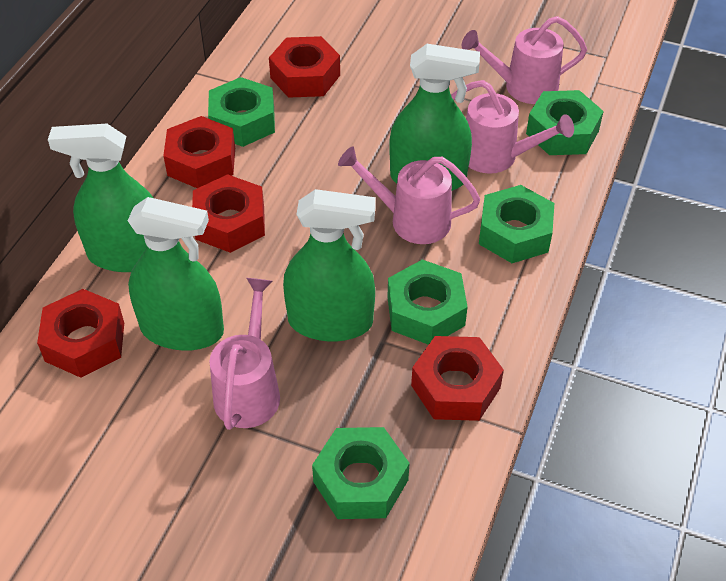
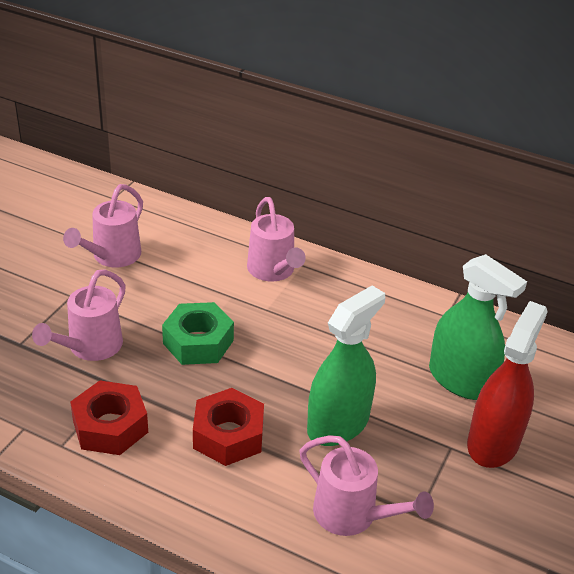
green nut: [208,77,275,147] [312,427,410,519] [388,259,468,345] [479,185,554,263] [526,90,604,155] = 5 -> [162,302,234,365] = 1
green spray bottle: [48,124,153,272] [127,197,224,351] [283,189,376,342] [389,44,480,191] = 4 -> [307,285,385,446] [429,254,527,400] = 2
red nut: [37,289,124,378] [163,116,235,188] [192,174,265,253] [269,36,340,98] [411,336,504,421] = 5 -> [70,380,148,455] [193,388,264,466] = 2
red spray bottle: none = 0 -> [467,301,548,468] = 1

